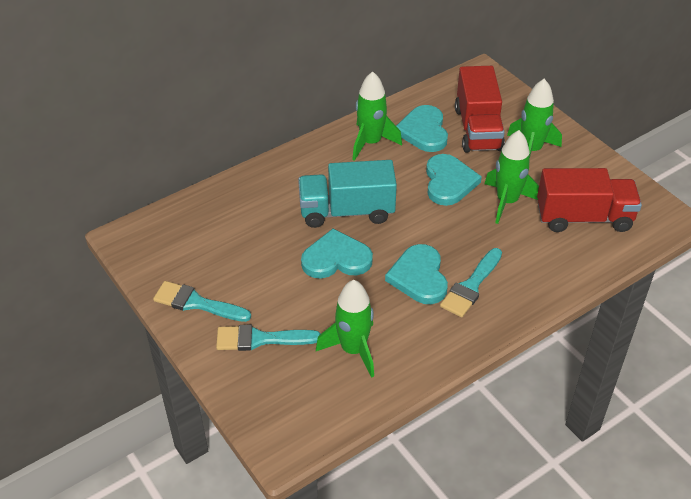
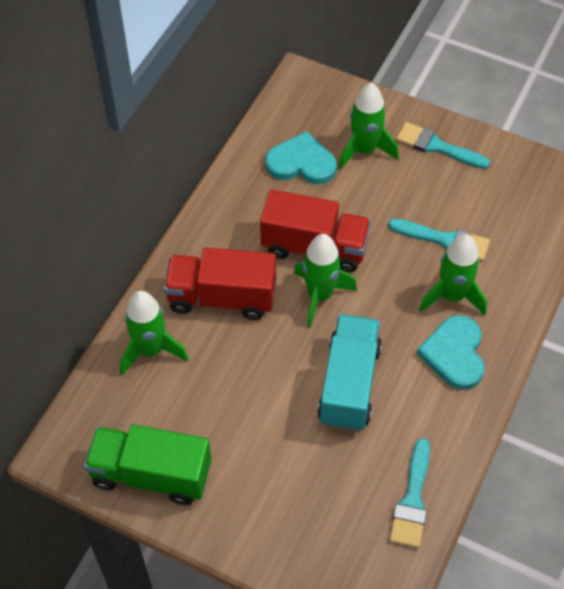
green truck: none = 0 -> [84,424,211,505] = 1
turquoise heart: [301,229,373,279] [385,244,448,304] [396,105,448,152] [426,154,482,206] = 4 -> [265,131,337,184] [417,315,485,390] = 2

